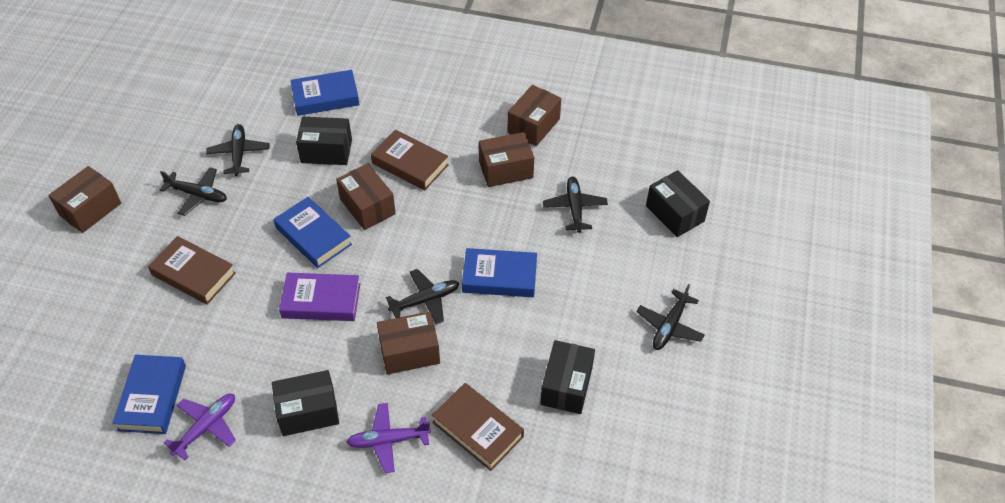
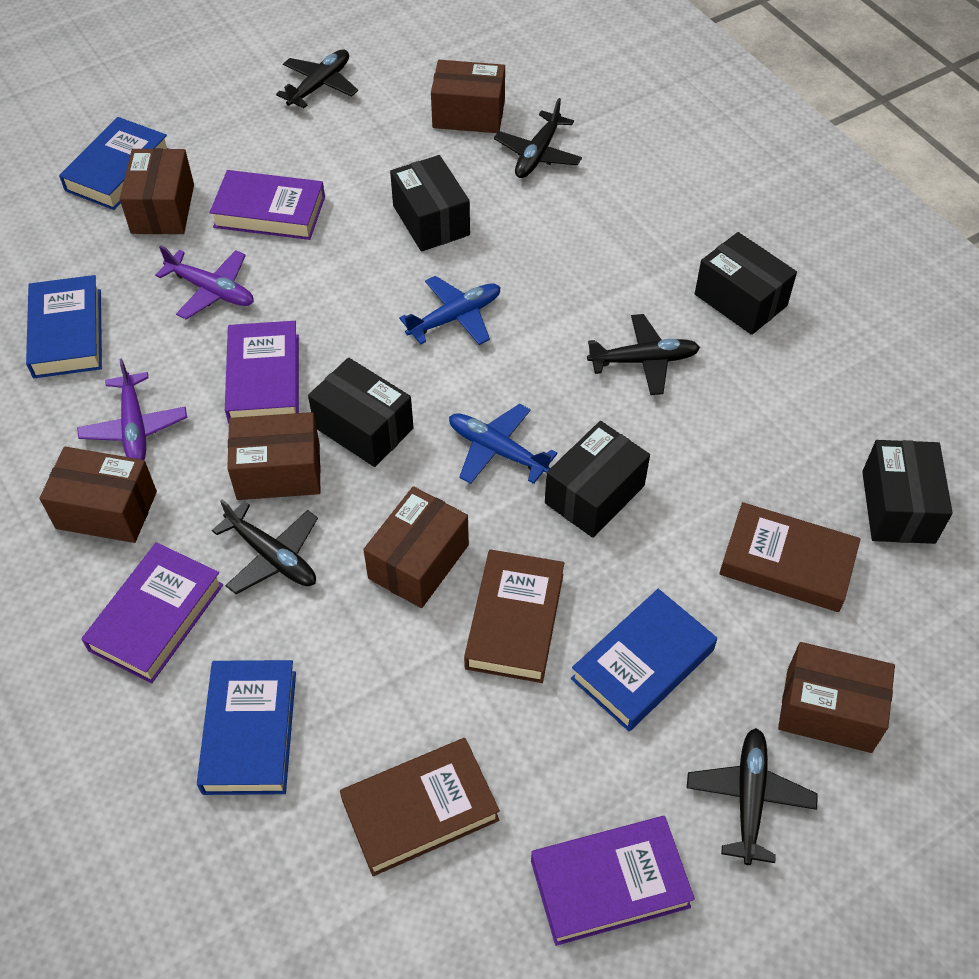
black box: [272,370,339,436] [296,117,352,165] [540,340,595,414] [646,170,710,237] = 4 -> [308,358,414,467] [390,155,470,251] [545,421,650,538] [695,232,797,335] [862,440,953,544] = 5
blue plane: none = 0 -> [399,276,501,345] [449,404,558,484] = 2
brown box: [48,166,121,233] [336,163,396,230] [377,311,440,375] [479,132,534,187] [508,85,561,146] = 5 -> [39,447,157,543] [120,148,194,234] [227,412,321,500] [363,486,469,608] [431,60,505,133] [778,642,895,753] = 6
purple book: [279,272,360,321] = 1 -> [81,542,223,683] [209,170,325,240] [225,321,299,424] [531,816,695,946] = 4

